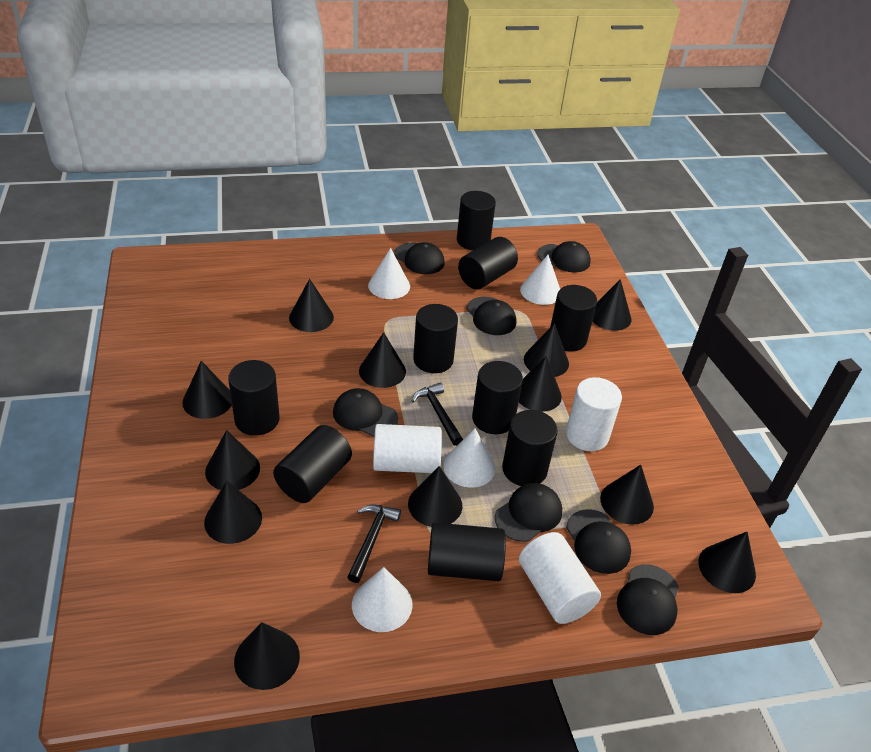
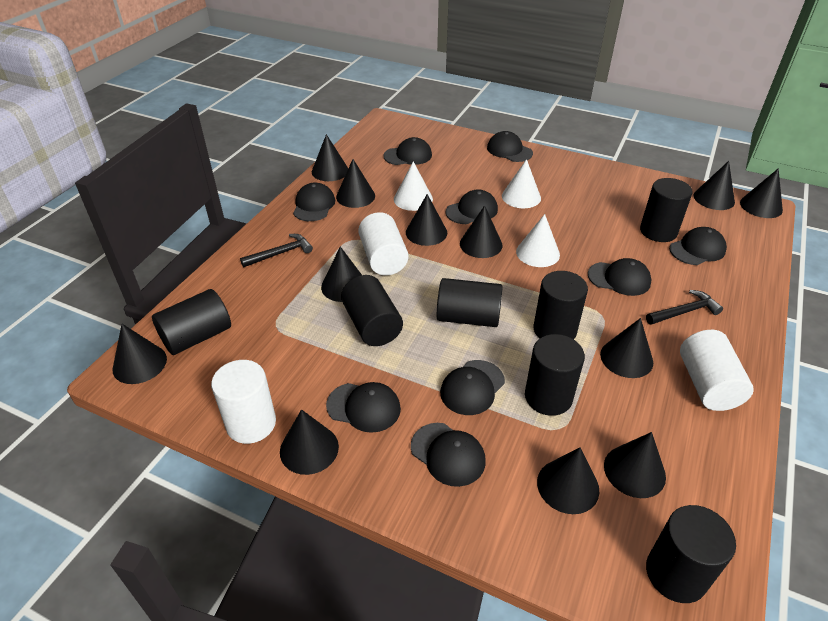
black cap: [333,388,398,437] [394,242,445,274] [466,297,517,335] [495,483,562,542] [537,241,591,273] [566,509,631,574] [617,564,679,635] = 7 -> [293,183,335,221] [326,382,401,433] [384,137,432,165] [411,423,485,487] [440,360,505,415] [445,189,498,224] [487,131,533,162] [588,258,651,296] [669,227,727,265] = 9
black cylinder: [228,360,280,436] [273,425,352,503] [413,304,458,373] [428,522,506,581] [457,191,496,250] [458,237,518,289] [472,361,523,434] [502,410,558,486] [550,285,597,352] = 9 -> [152,289,231,355] [341,275,403,346] [437,278,503,327] [525,334,585,416] [534,271,588,339] [640,178,693,242] [646,505,736,603] = 7
white cone: [352,567,413,632] [368,248,410,299] [443,428,495,488] [520,255,560,305] = 4 -> [394,161,433,211] [502,159,541,208] [516,214,560,267] = 3

